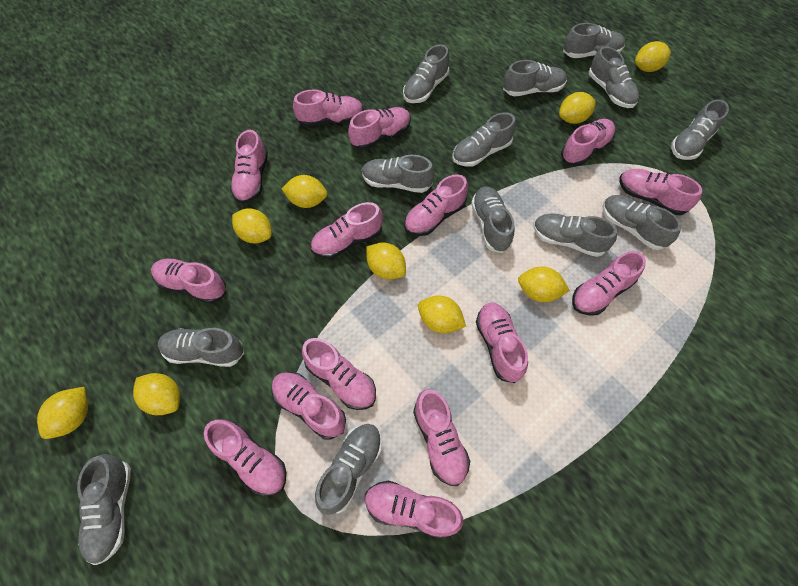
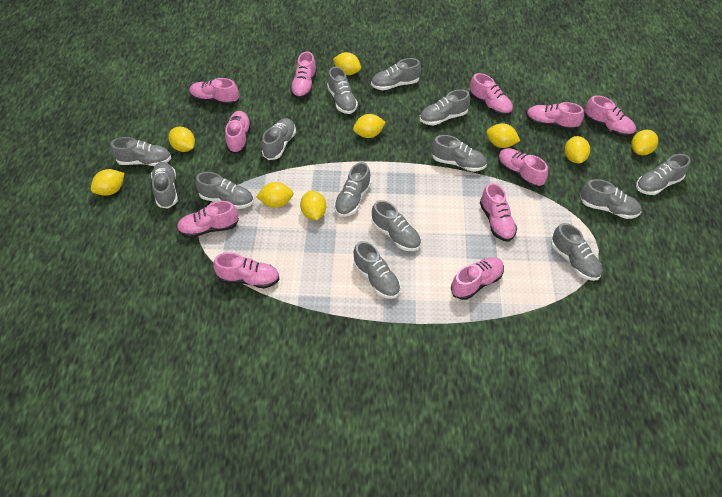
grey shoe: [77,454,131,565] [158,328,244,367] [315,424,382,515] [362,155,434,193] [403,44,449,103] [452,112,516,167] [471,186,514,253] [503,60,567,96] [533,213,617,257] [563,23,625,58] [589,46,639,108] [602,195,681,250] [671,99,729,160] = 13 -> [111,137,171,166] [151,162,178,208] [195,172,254,209] [262,118,296,160] [327,67,358,114] [334,162,371,217] [353,241,401,299] [371,58,421,90] [371,200,421,251] [420,89,470,126] [432,135,487,172] [551,223,602,281] [580,179,641,219] [636,154,691,195] = 14
pink shoe: [151,259,226,304] [204,419,286,496] [230,130,268,204] [271,372,346,440] [293,89,364,127] [302,338,376,410] [311,202,383,259] [348,107,411,150] [365,480,463,539] [404,174,468,236] [413,389,470,486] [476,303,528,383] [561,119,615,166] [572,251,646,316] [619,169,702,215] = 15 -> [177,201,239,238] [190,78,239,105] [213,253,280,289] [225,111,251,154] [290,51,317,99] [451,257,504,300] [469,73,513,116] [480,183,517,242] [498,148,548,188] [526,102,584,131] [585,95,636,137] = 11

